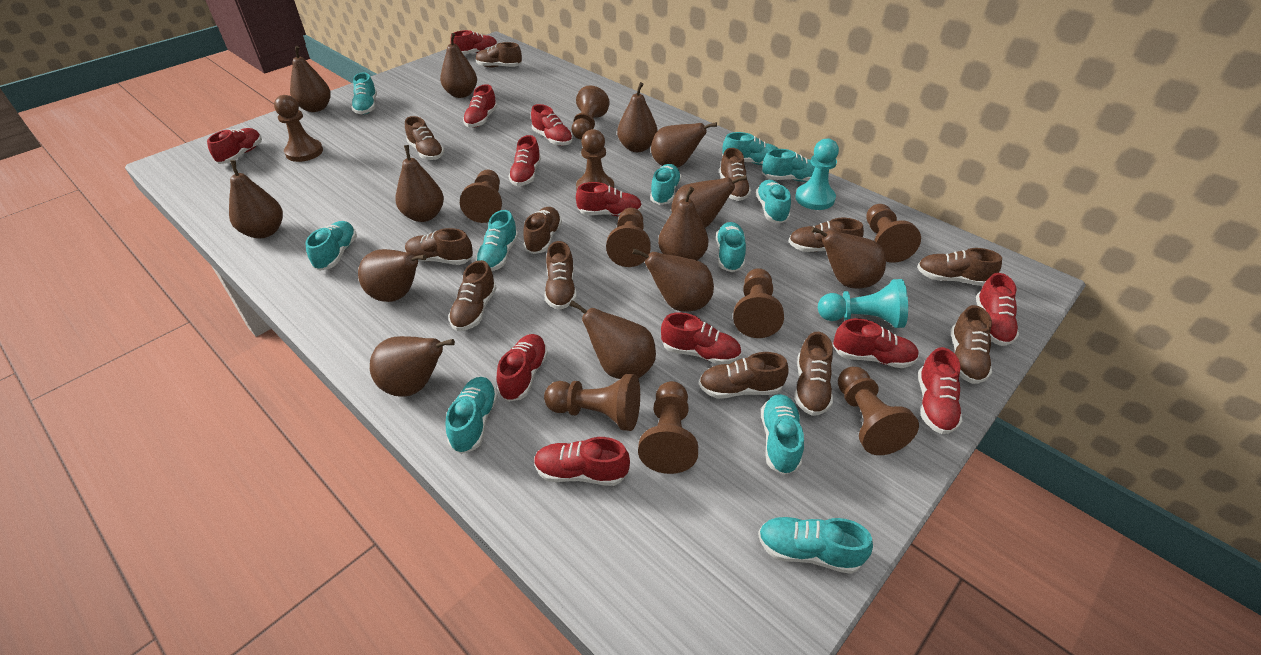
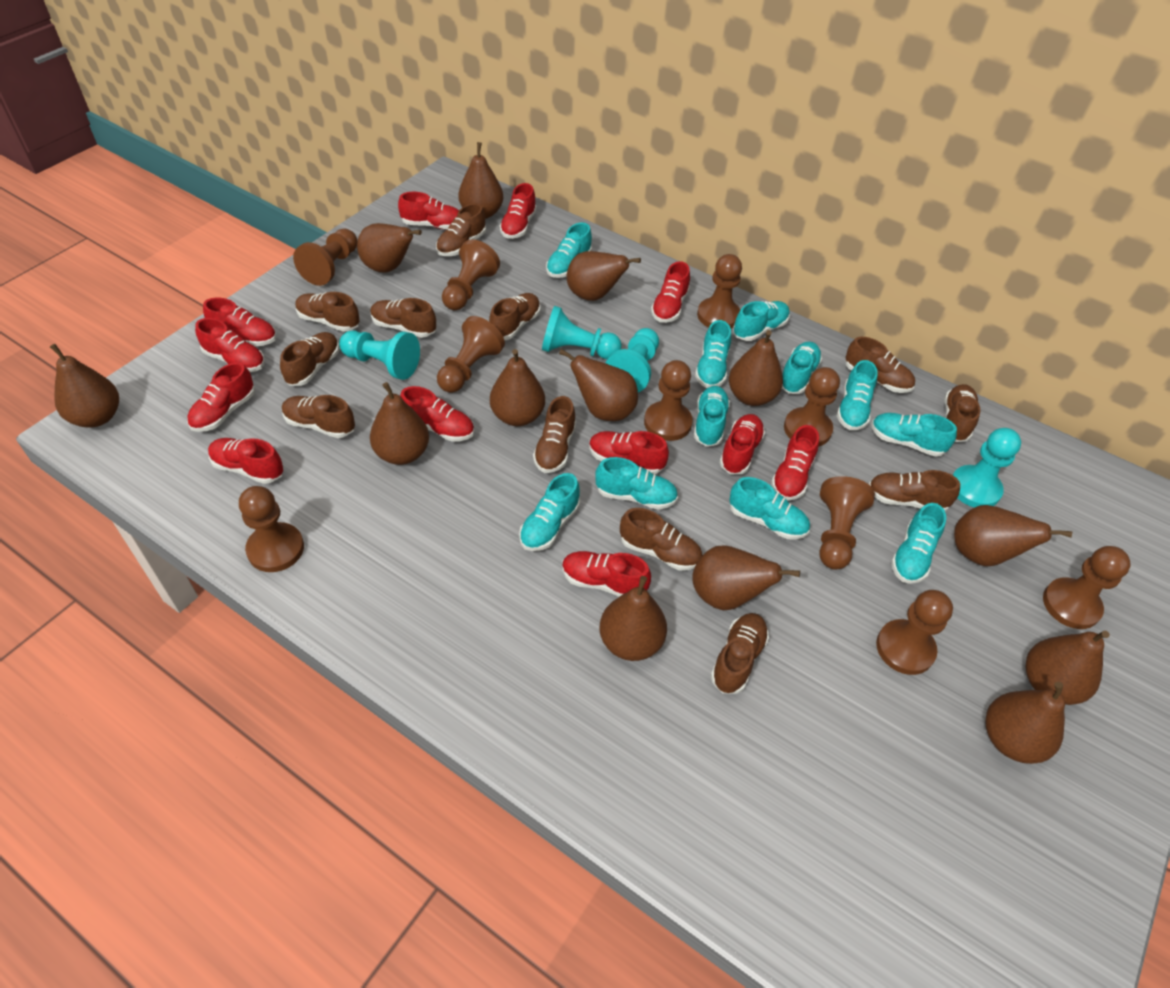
turquoise pawn: [795,138,839,210] [818,279,908,328] = 2 -> [339,330,420,380] [542,306,622,359] [606,328,659,392] [953,428,1021,507] = 4

